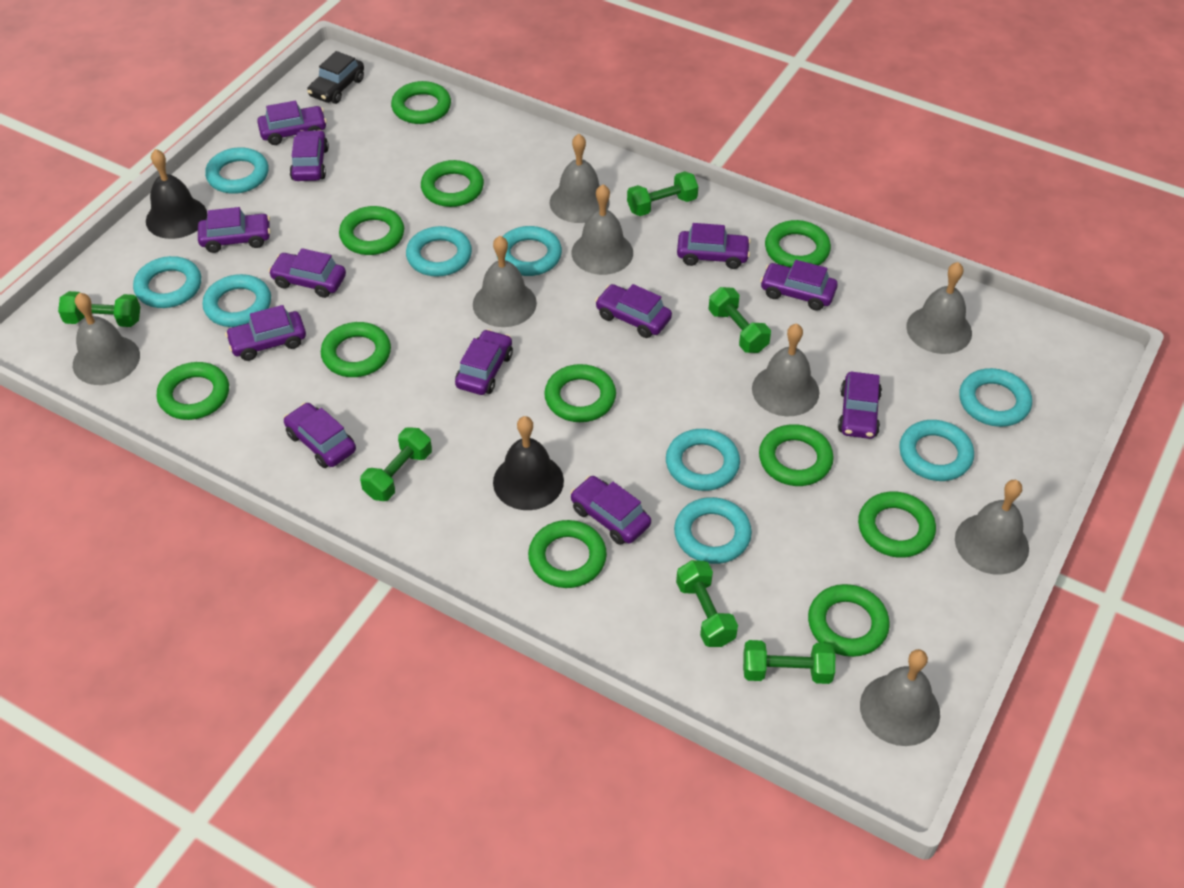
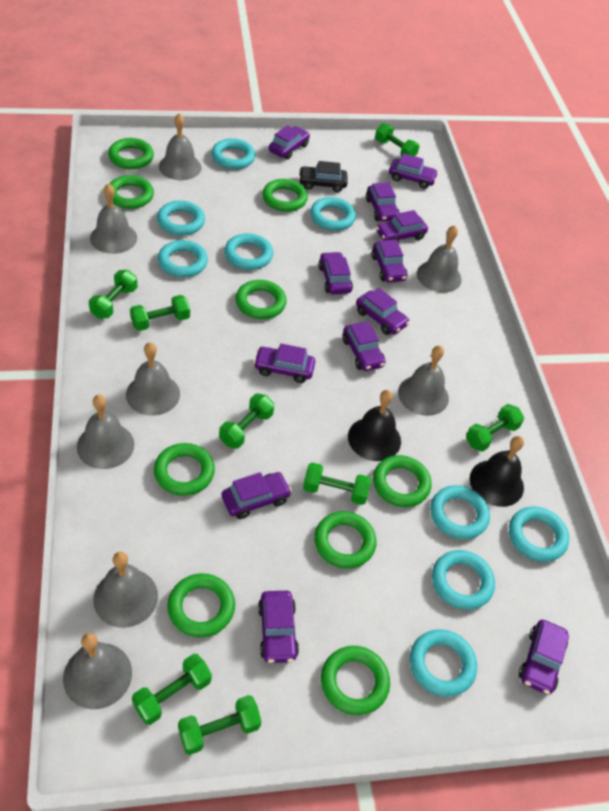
green dumbbell: [58,291,140,327] [360,427,432,501] [627,171,698,216] [676,560,738,647] [709,287,771,353] [743,640,835,684] = 6 -> [89,270,138,318] [130,295,190,331] [132,654,212,725] [178,695,262,755] [219,393,274,449] [303,462,371,505] [375,123,419,156] [466,404,524,452] = 8
green ring: [157,362,229,420] [321,322,391,377] [339,206,404,255] [391,81,451,124] [421,160,484,207] [528,520,607,588] [544,364,616,422] [759,424,834,486] [765,220,831,267] [808,584,890,657] [858,491,936,558] = 11 -> [108,138,154,169] [109,175,154,209] [154,443,215,496] [167,573,235,638] [235,280,287,319] [262,179,308,212] [314,511,376,569] [321,646,390,715] [373,455,432,507] = 9

